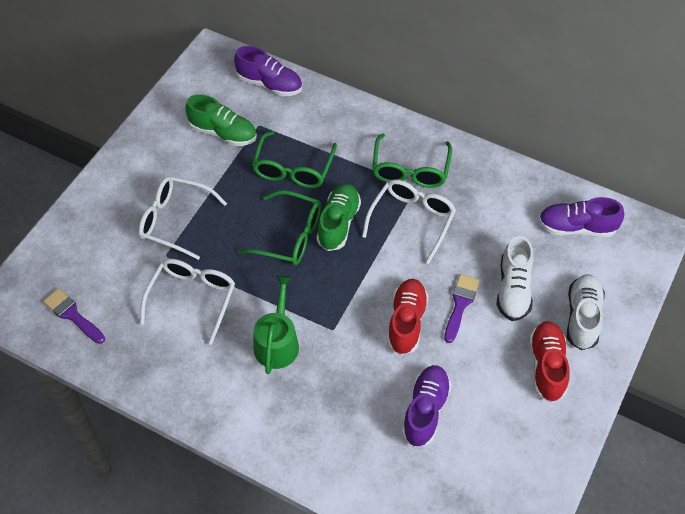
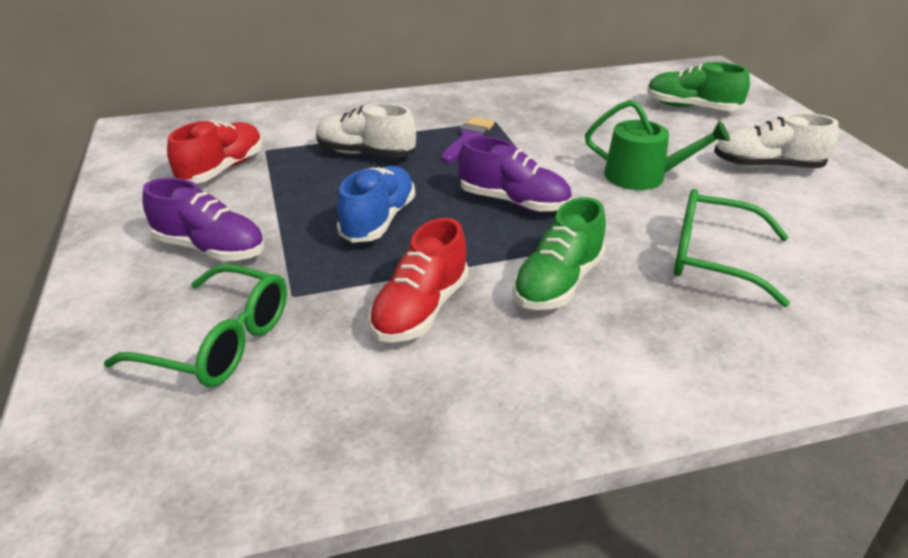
blue shoe: none = 0 -> [337,166,415,243] = 1
green glasses: [237,190,321,265] [252,131,337,188] [372,134,452,188] = 3 -> [104,264,287,387] [674,189,790,307] = 2
purple brush: [43,288,105,344] [444,274,480,343] = 2 -> [441,117,494,163] = 1
purple shoe: [234,46,302,96] [402,365,451,447] [538,197,624,237] = 3 -> [142,178,265,261] [458,136,572,212] = 2
white glasses: [138,176,227,260] [140,259,235,345] [362,179,456,264] = 3 -> none = 0

